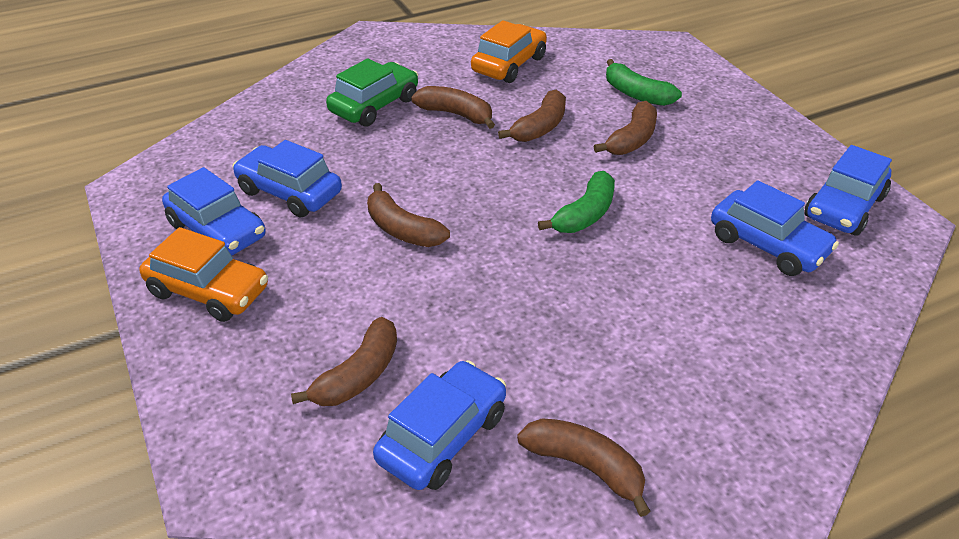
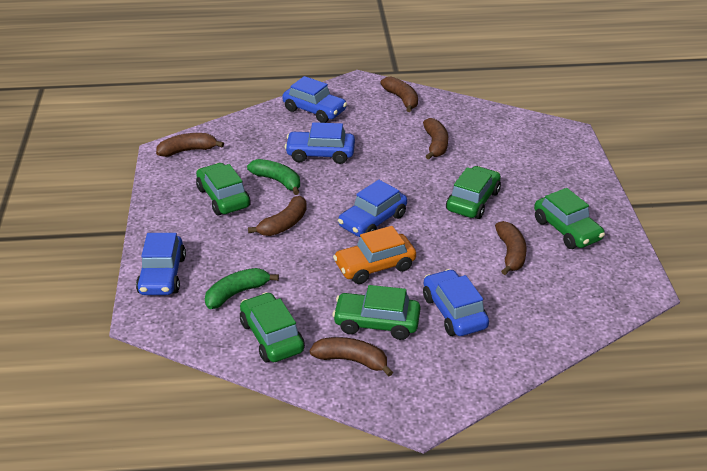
green car: [326,58,418,127] = 1 -> [196,163,250,215] [240,292,305,362] [332,285,420,340] [446,166,501,219] [534,188,605,249] = 5
orange car: [139,227,268,322] [471,20,547,83] = 2 -> [333,226,416,284] = 1

